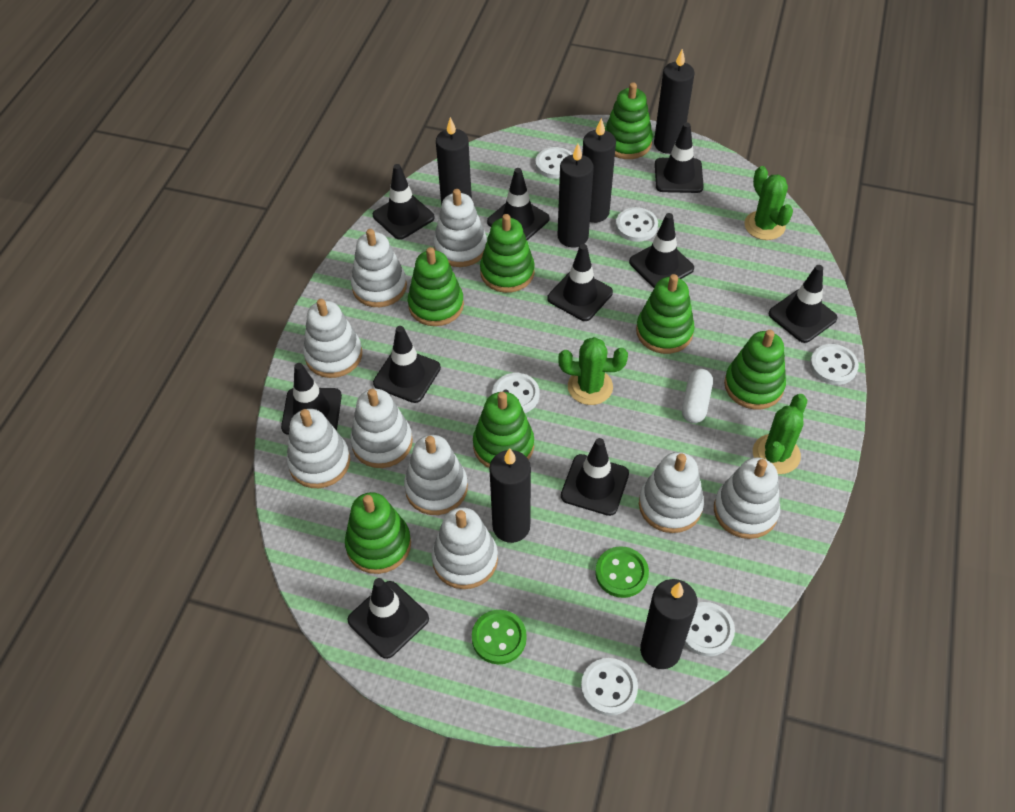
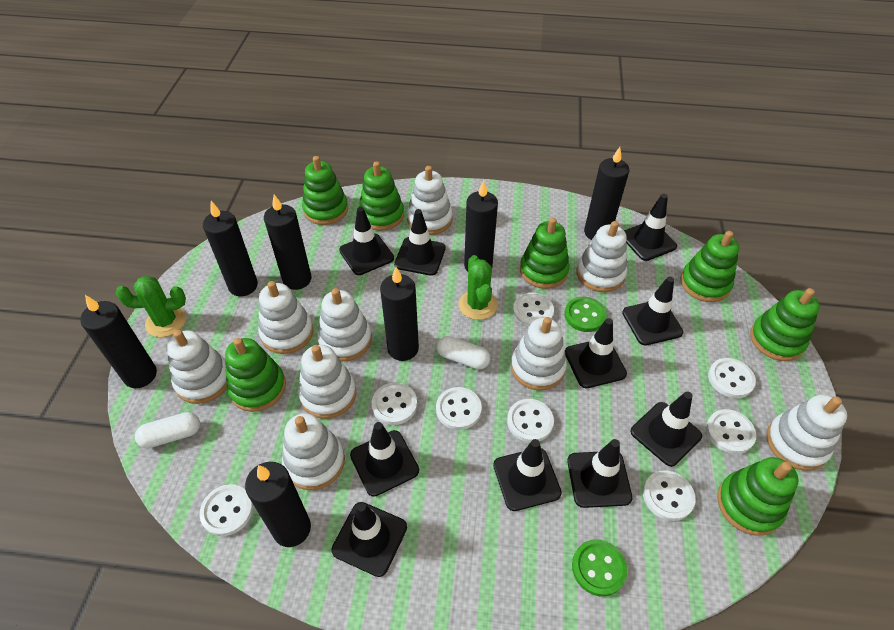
black candle: [436,117,472,205] [489,448,531,543] [557,144,594,248] [582,118,616,223] [640,579,697,669] [654,49,694,154] = 6 -> [80,295,157,388] [203,201,258,296] [245,462,311,547] [264,195,311,290] [380,267,419,361] [464,180,498,272] [584,147,630,240] = 7
green cactus: [558,337,628,405] [744,166,793,240] [753,394,807,474] = 3 -> [116,276,186,337] [458,255,498,320] = 2
white button: [492,373,539,413] [536,147,573,179] [581,658,638,716] [616,207,658,242] [685,602,735,656] [810,344,859,385] = 6 -> [200,484,253,536] [372,382,417,425] [436,387,482,430] [507,399,554,443] [513,293,554,327] [643,470,696,521] [706,409,756,454] [708,358,756,398] = 8
white capsule: [682,369,713,423] = 1 -> [135,412,200,448] [436,336,490,370] = 2

